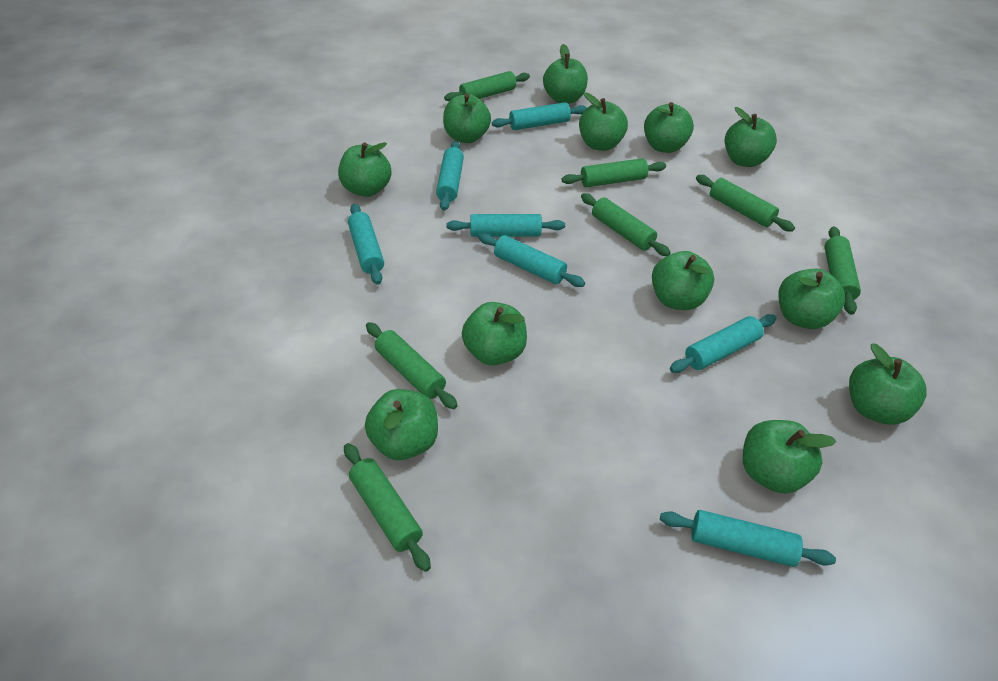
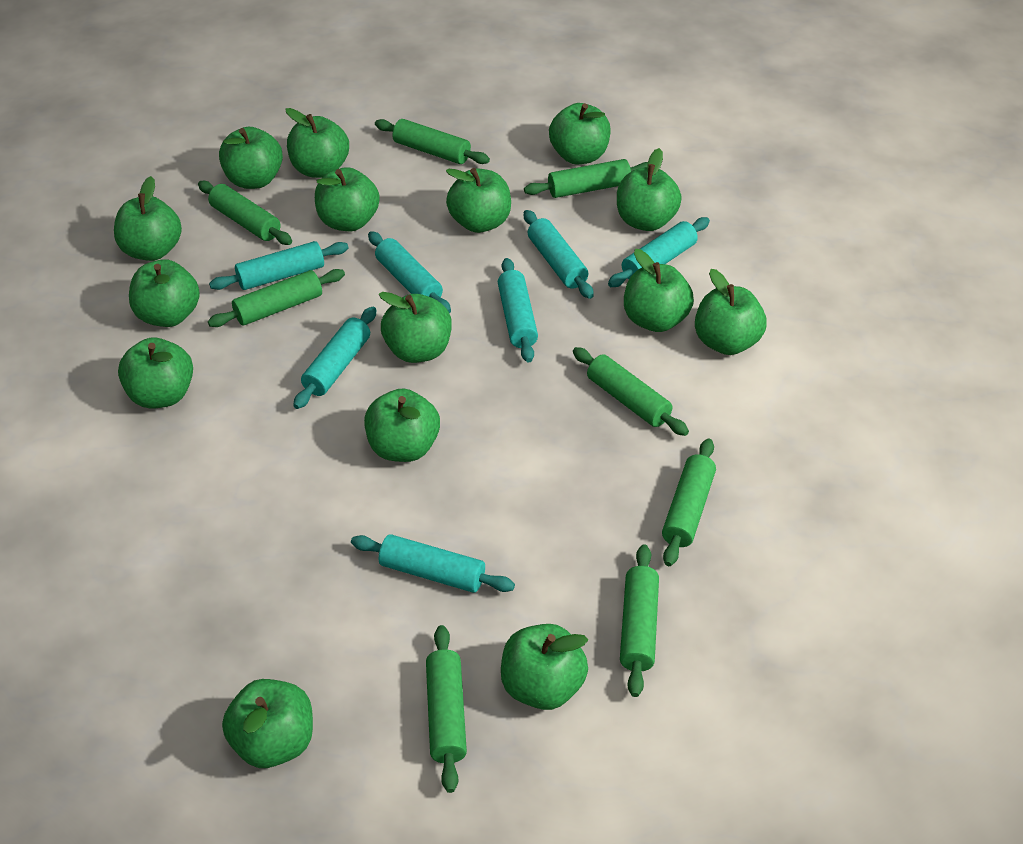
green apple: [338,142,392,197] [365,389,438,460] [443,93,491,143] [462,302,527,365] [543,44,588,104] [579,93,628,151] [644,102,694,153] [652,251,714,310] [725,107,777,167] [743,420,836,494] [778,269,845,329] [849,344,927,425] = 12 -> [114,176,182,261] [118,338,193,409] [129,259,200,327] [219,127,283,189] [222,679,313,768] [286,108,349,178] [315,167,380,231] [364,388,440,462] [379,292,452,363] [446,168,511,233] [501,624,588,710] [549,103,611,164] [617,148,682,231] [624,249,694,332] [695,269,767,355] = 15
green rolling pin: [344,443,431,572] [366,322,458,409] [444,71,530,101] [562,158,666,187] [581,193,671,256] [696,175,795,232] [824,226,861,315] = 7 -> [198,181,292,245] [208,269,345,327] [375,119,490,164] [426,625,467,793] [524,159,648,198] [573,347,689,436] [620,544,659,697] [662,438,716,566] = 8

